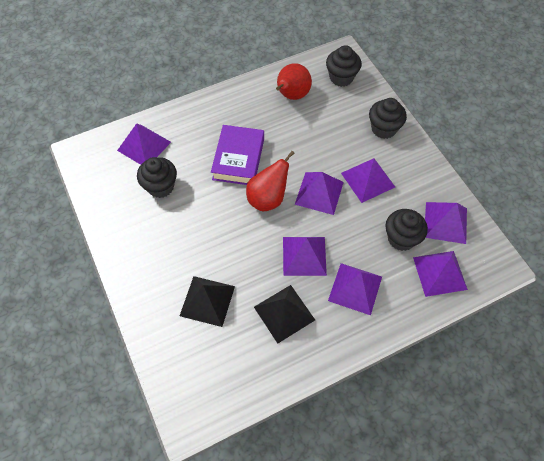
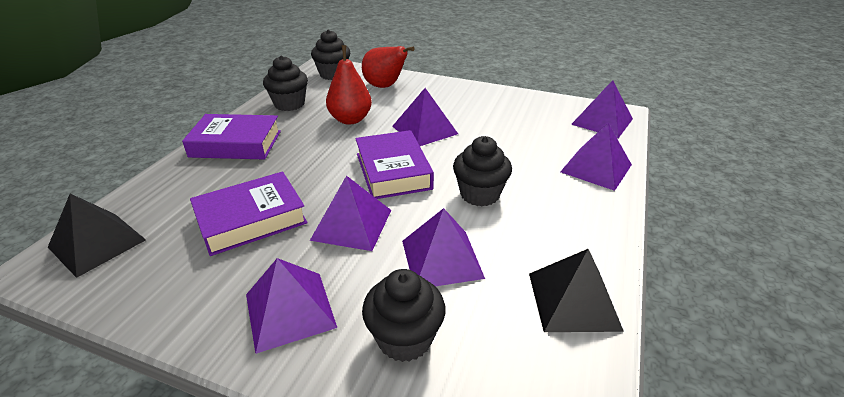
purple book: [211,125,264,185] = 1 -> [182,114,281,160] [190,172,308,256] [355,130,434,199] = 3
purple pyramid: [117,123,171,165] [283,237,327,276] [295,172,344,215] [328,263,382,315] [341,158,395,203] [413,251,468,297] [425,202,467,244] = 7 -> [246,258,337,354] [310,175,391,251] [393,88,458,146] [402,208,485,286] [561,123,632,191] [571,80,633,138] = 6

